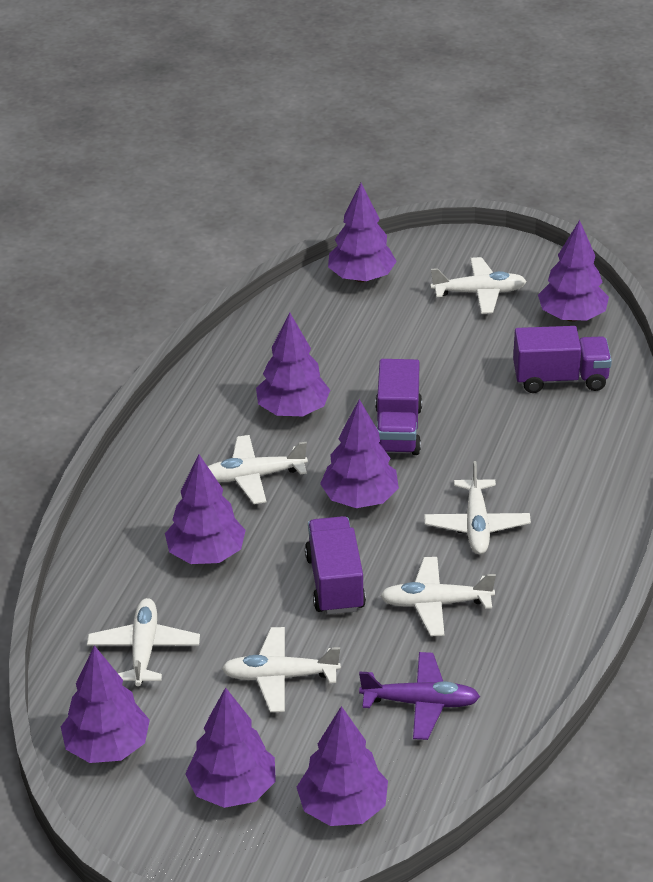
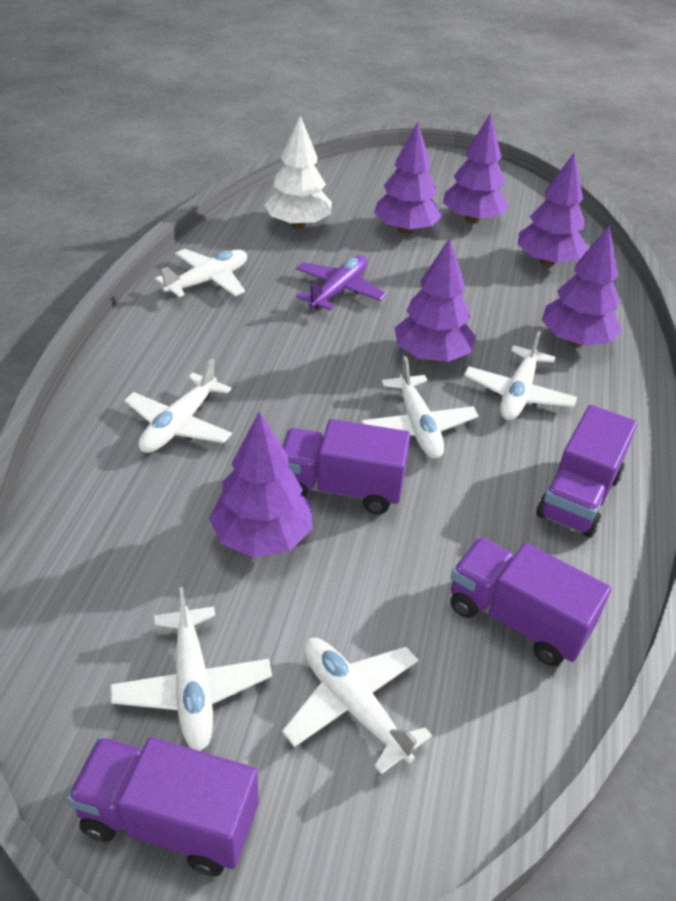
purple tree: [61,645,150,763] [165,455,246,564] [185,687,276,808] [256,312,330,416] [297,706,388,826] [320,399,399,508] [328,183,397,282] [538,220,609,322] = 8 -> [209,411,313,558] [374,122,442,234] [395,238,476,362] [443,113,509,223] [518,153,588,266] [542,225,622,346] = 6
purple truck: [305,516,366,615] [375,359,422,455] [513,326,612,393] = 3 -> [67,737,259,876] [282,419,410,514] [450,537,611,666] [536,405,637,538] = 4
white tree: none = 0 -> [264,116,332,229] = 1

